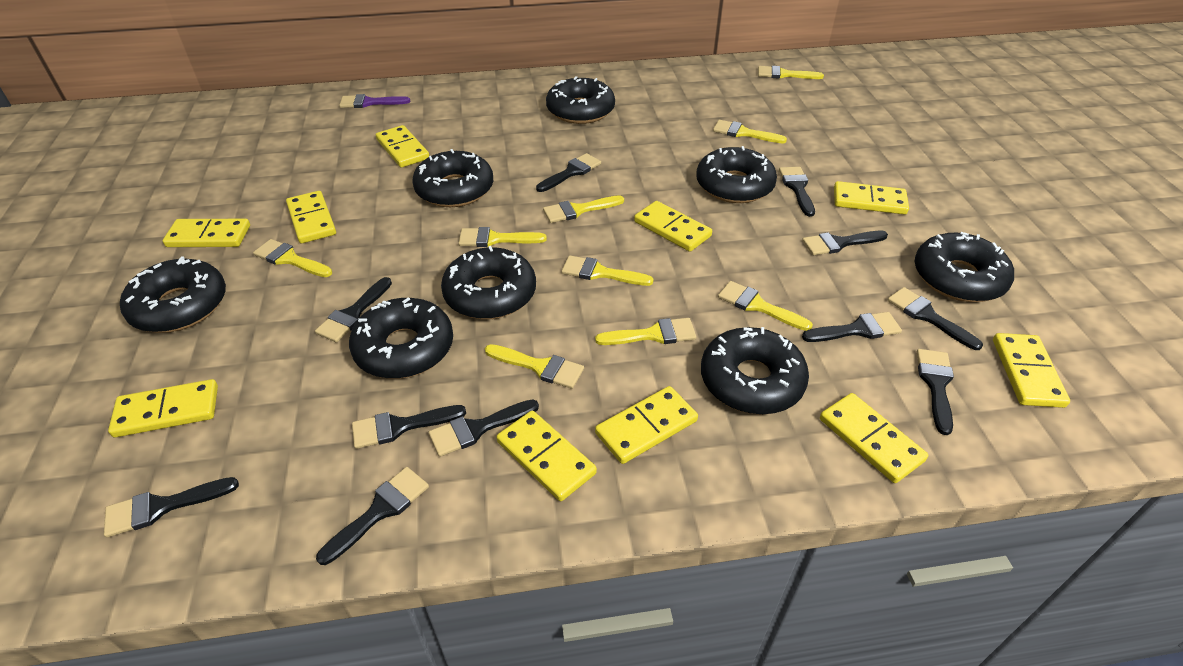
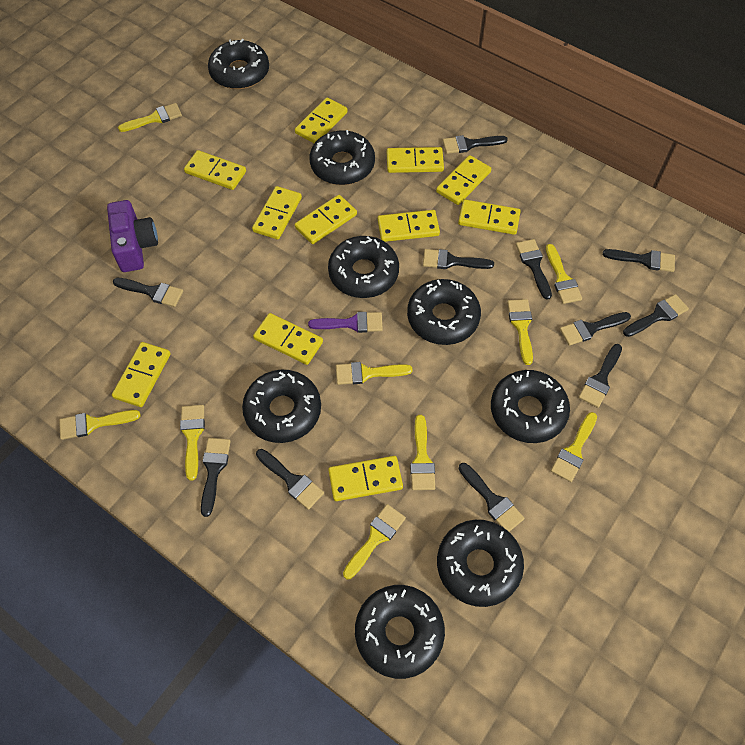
purple camera: none = 0 -> [107,200,158,272] = 1
yellow domino: [108,379,218,437] [163,219,250,247] [286,191,336,243] [376,125,429,168] [497,411,597,501] [595,386,698,464] [634,201,712,252] [820,393,928,483] [834,181,909,215] [993,333,1070,408] = 10 -> [112,342,171,407] [184,150,246,190] [252,186,302,240] [253,313,323,365] [295,98,348,143] [295,195,357,244] [328,456,403,501] [378,210,440,242] [387,147,444,173] [436,155,491,205] [458,199,521,235] = 11

